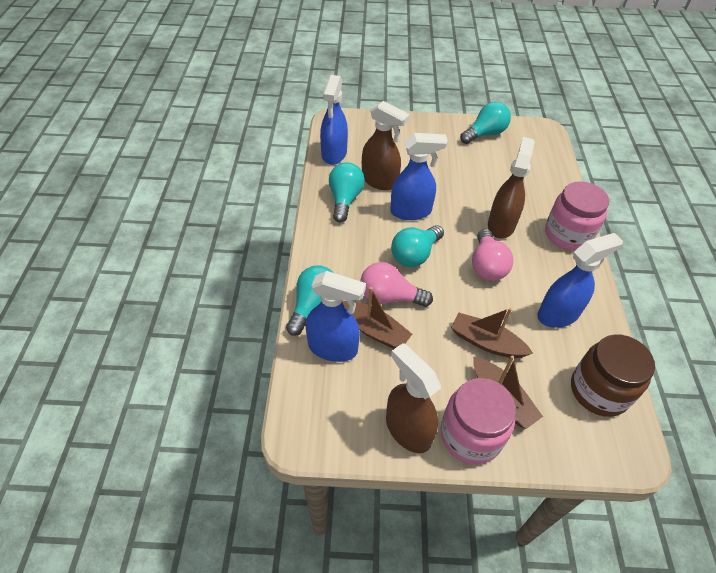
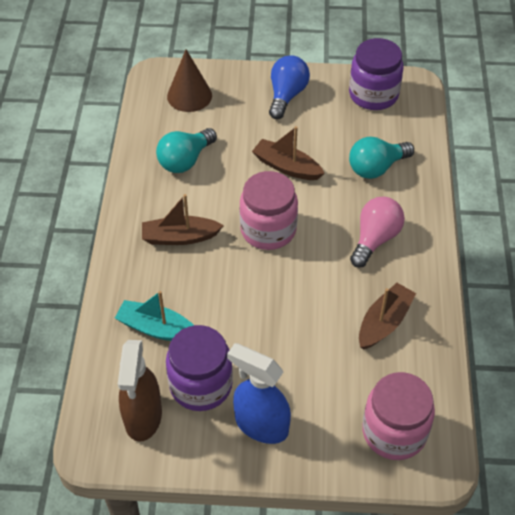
blue light bulb: none = 0 -> [269,55,310,119] = 1
blue spray bottle: [305,271,366,362] [320,75,348,165] [390,133,448,220] [537,233,623,328] = 4 -> [227,343,291,444] = 1
brown cone: none = 0 -> [167,49,212,112] = 1
brown jar: [571,334,655,417] = 1 -> none = 0
brown spray bottle: [362,101,410,191] [386,343,441,453] [488,137,535,239] = 3 -> [118,340,162,442] = 1
pink light bulb: [360,262,433,307] [472,229,514,281] = 2 -> [350,197,405,268] = 1
purple jar: none = 0 -> [166,325,233,411] [349,38,404,110] = 2
turquoise boat: none = 0 -> [115,291,194,341] = 1
turquoise light bulb: [286,265,334,336] [329,162,365,223] [391,225,444,267] [460,102,511,144] = 4 -> [156,128,217,173] [349,137,414,179] = 2

